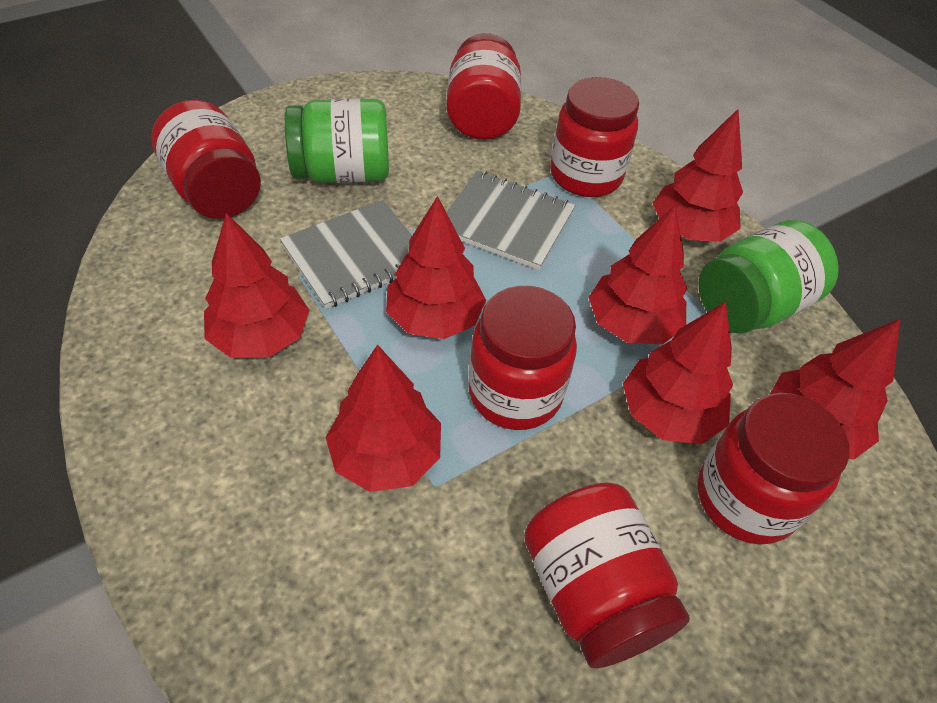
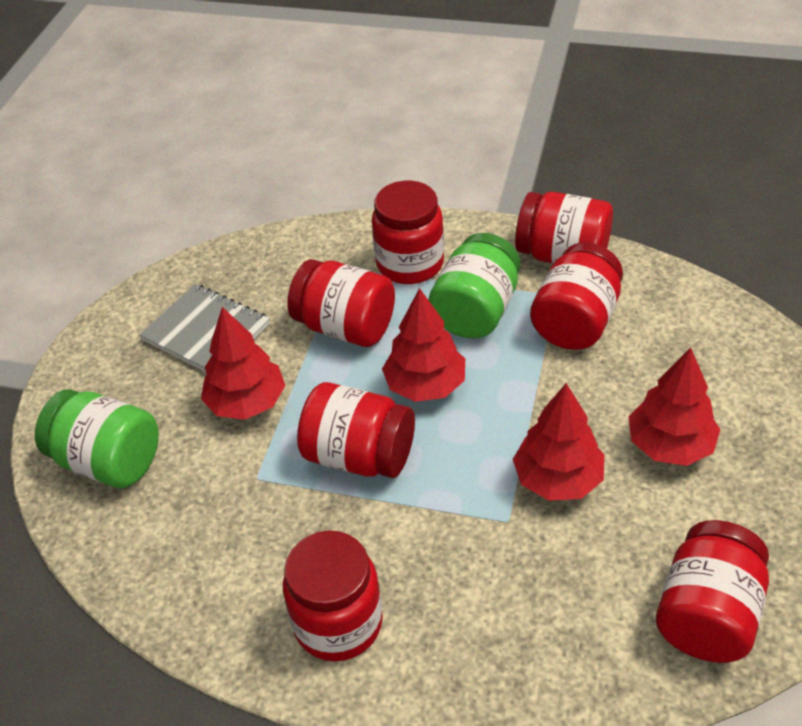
grey notebook: [280,200,412,309] [446,171,576,270] = 2 -> [139,284,270,372] = 1
red jar: [151,100,261,219] [446,33,521,140] [468,286,577,430] [524,482,690,668] [550,77,639,197] [698,393,849,545] = 6 -> [283,530,383,661] [287,259,395,347] [297,382,415,478] [372,180,444,284] [515,192,613,263] [530,242,623,350] [656,520,769,663] = 7
red tree: [204,213,309,358] [326,345,441,492] [386,196,486,339] [588,205,687,344] [623,302,733,444] [653,109,743,242] [770,319,900,460] = 7 -> [201,307,285,420] [382,288,465,402] [513,383,604,501] [629,347,720,466] = 4

